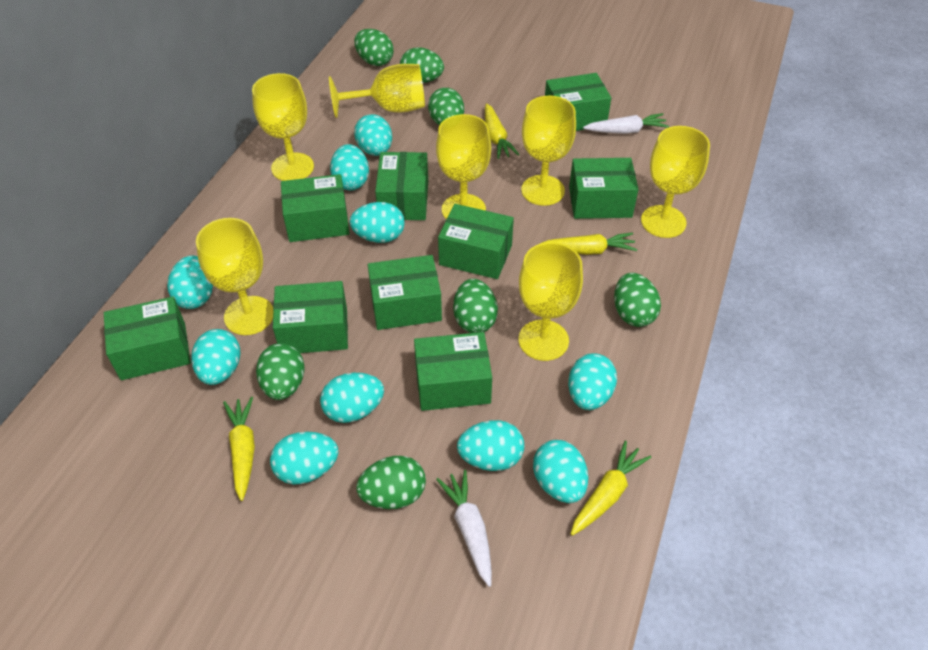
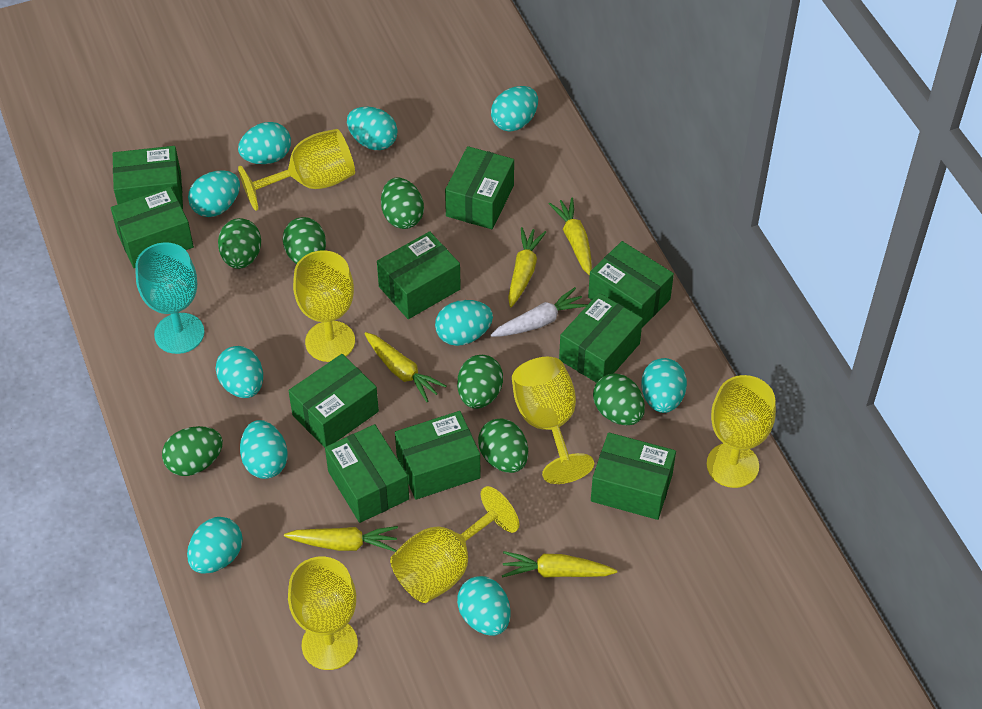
green box: [104,297,191,380] [273,281,348,353] [281,174,350,242] [368,255,442,330] [375,152,428,220] [414,332,492,411] [438,204,514,279] [545,73,611,131] [569,158,639,219] = 9 -> [111,187,194,268] [113,146,183,209] [289,354,379,448] [325,424,409,523] [377,231,461,319] [395,411,480,500] [445,146,514,229] [559,293,643,383] [588,241,674,327] [591,432,676,520] = 10
turquoise goblet: none = 0 -> [135,242,205,354] = 1
white carrot: [436,470,492,587] [583,113,669,134] = 2 -> [491,287,588,337] = 1
yellow carrot: [223,397,255,501] [485,103,520,159] [540,232,637,255] [571,441,651,536] = 4 -> [284,526,398,552] [364,332,446,402] [502,551,617,578] [508,227,546,307] [549,197,592,276] = 5
yellow goblet: [196,218,273,335] [252,73,314,181] [329,64,425,118] [436,114,491,219] [518,242,583,361] [521,96,576,206] [641,126,710,238] = 7 -> [238,129,355,211] [288,557,358,670] [293,250,355,362] [390,486,519,603] [512,357,594,484] [706,375,776,488] = 6

